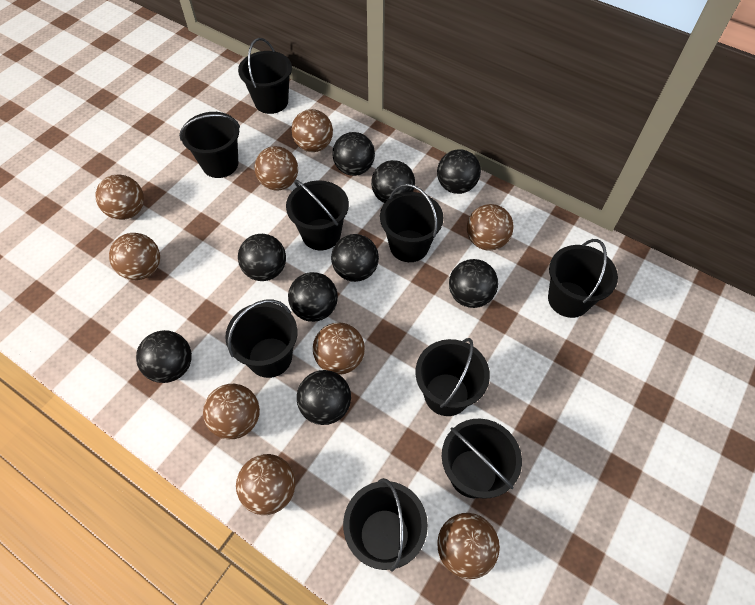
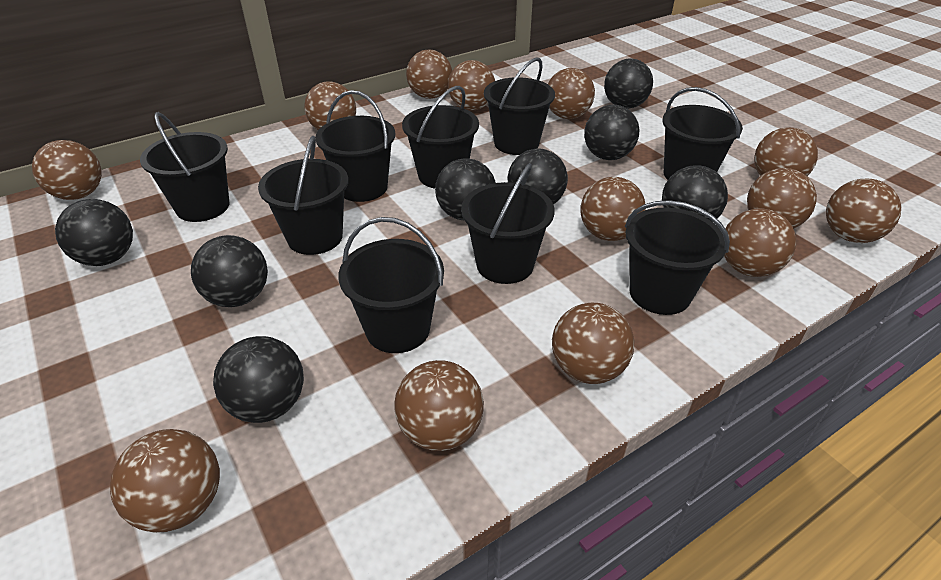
black ball: [136,330,192,383] [238,234,286,281] [288,272,338,322] [297,370,351,425] [331,234,379,282] [332,132,375,176] [371,160,415,203] [437,149,481,194] [449,259,498,308] = 9 -> [55,199,133,266] [191,235,268,307] [213,336,304,423] [435,158,496,220] [507,149,568,205] [584,105,639,160] [604,59,653,109] [662,165,728,221] = 8
brown ball: [96,175,144,220] [109,233,160,280] [203,384,260,439] [236,454,295,515] [255,146,298,191] [291,109,333,152] [313,323,365,375] [437,513,500,579] [467,204,514,251] = 9 -> [32,140,102,200] [110,429,220,533] [304,81,356,130] [394,360,484,451] [406,50,452,99] [448,60,495,110] [548,68,595,119] [552,303,635,384] [580,177,646,241] [724,208,796,277] [747,168,817,228] [754,127,818,176] [826,179,901,243] = 13

